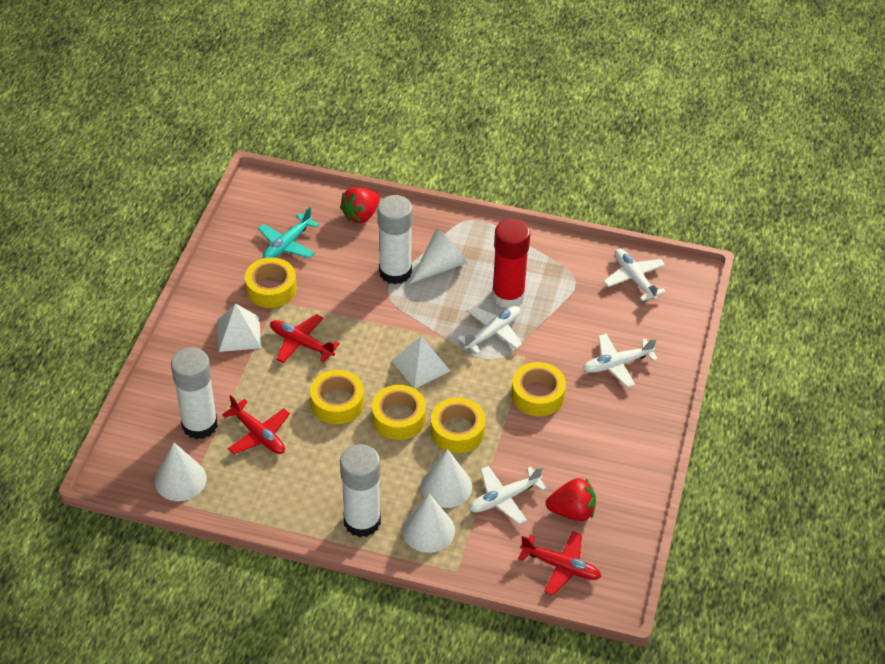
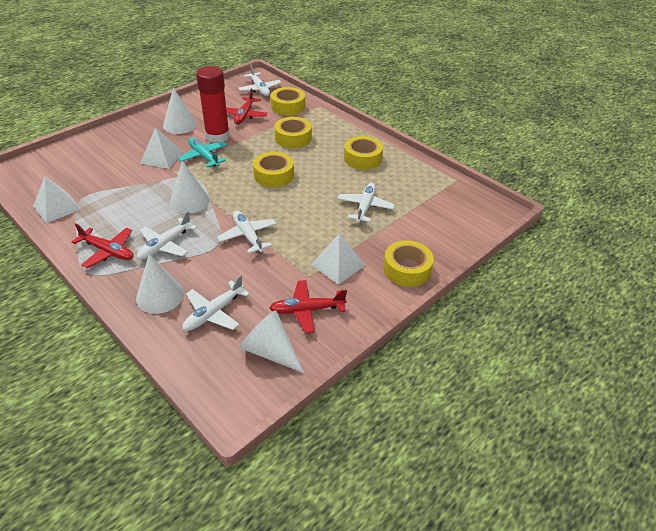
red strawberry: [340,187,380,223] [546,478,596,521] = 2 -> none = 0
white glue stick: [171,347,218,439] [340,444,381,537] [377,195,413,284] = 3 -> none = 0
white plane: [457,306,522,354] [469,466,547,524] [583,333,658,388] [603,248,666,301] = 4 -> [137,211,197,259] [183,275,250,331] [217,210,277,253] [238,65,282,96] [337,183,395,223] = 5
white pyramid: [217,303,261,352] [392,336,450,389] = 2 -> [33,176,81,223] [140,127,183,169] [311,233,365,285] = 3

